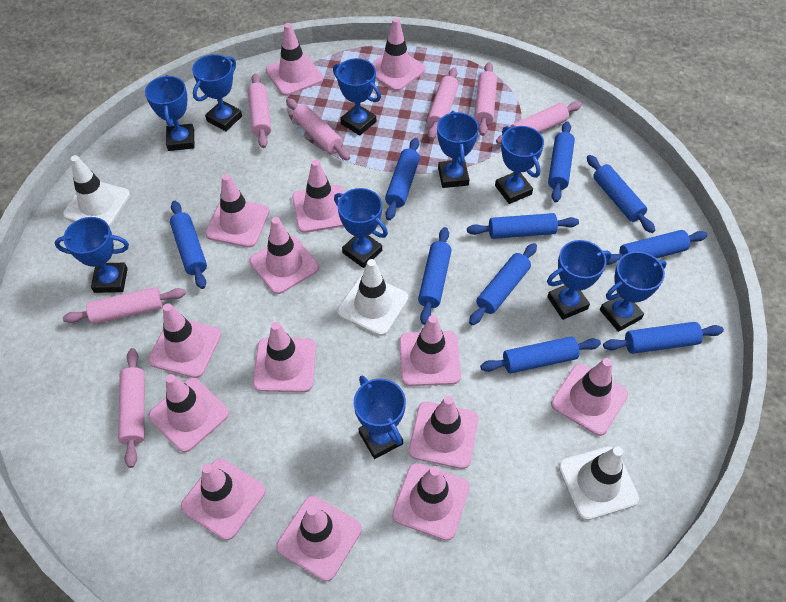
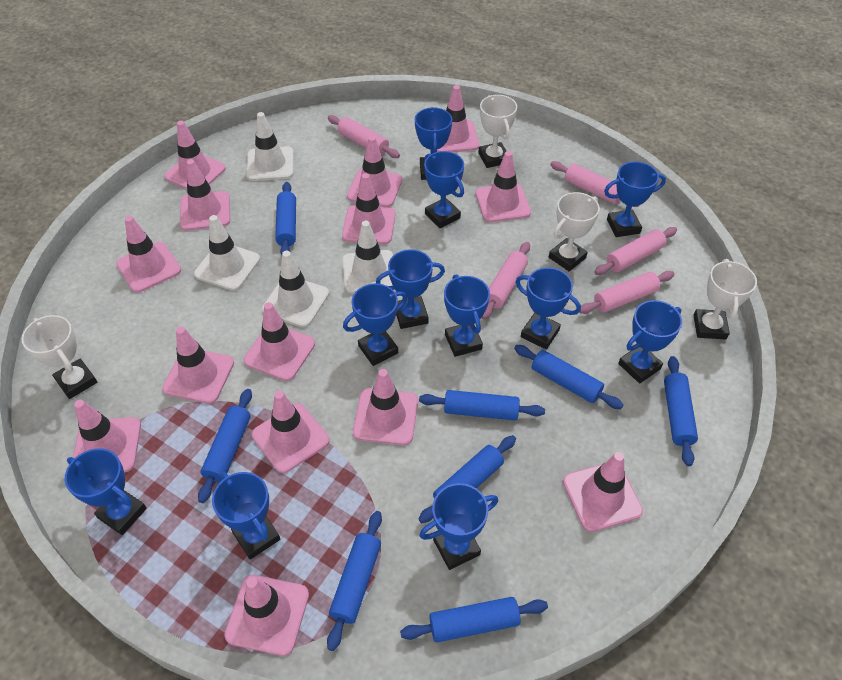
blue rolling pin: [170,201,207,289] [385,138,420,220] [418,227,452,325] [467,213,579,239] [469,243,537,325] [480,336,601,374] [548,121,575,202] [587,155,655,233] [603,322,724,354] [605,230,707,265] = 10 -> [198,389,252,503] [275,182,296,255] [327,511,382,651] [400,597,548,642] [419,390,545,421] [419,435,516,523] [514,345,623,409] [664,356,698,466] = 8
blue trophy: [55,217,129,293] [145,75,194,151] [192,54,242,131] [333,58,381,136] [334,188,388,268] [354,375,406,459] [437,111,479,188] [495,126,544,204] [547,240,612,320] [600,251,667,332] = 10 -> [65,448,147,535] [212,472,280,560] [343,284,407,366] [376,249,445,329] [415,107,452,180] [419,483,498,570] [424,151,464,228] [444,274,490,357] [515,267,581,349] [604,161,666,237] [618,300,682,383] = 11
pink rolling pin: [63,287,186,324] [118,348,145,468] [248,73,271,148] [286,98,350,161] [427,67,459,140] [474,62,497,136] [496,101,582,144] = 7 -> [328,115,400,158] [482,242,530,320] [550,161,639,207] [579,271,675,314] [594,227,677,275] = 5
white traffic cone: [63,155,130,227] [337,259,408,336] [559,446,639,520] = 3 -> [194,215,260,291] [246,112,294,181] [262,251,329,328] [342,221,393,294] = 4
white trophy: none = 0 -> [22,315,97,399] [478,95,517,168] [549,192,600,271] [693,259,757,339] = 4

